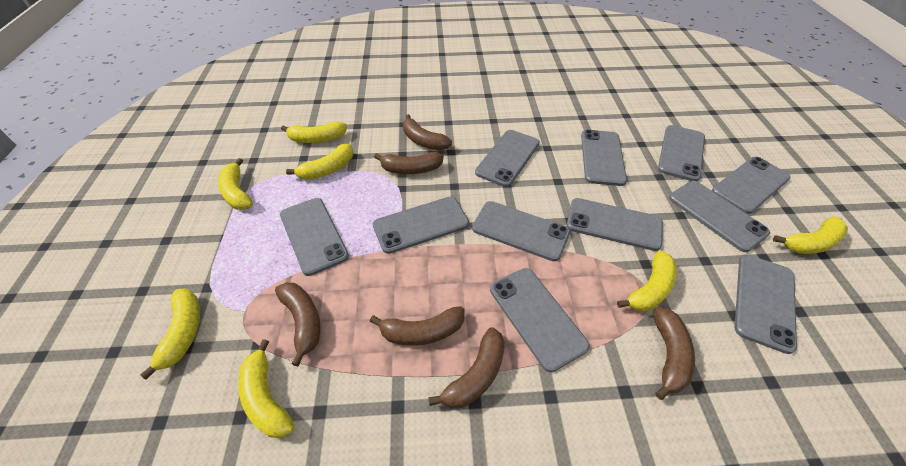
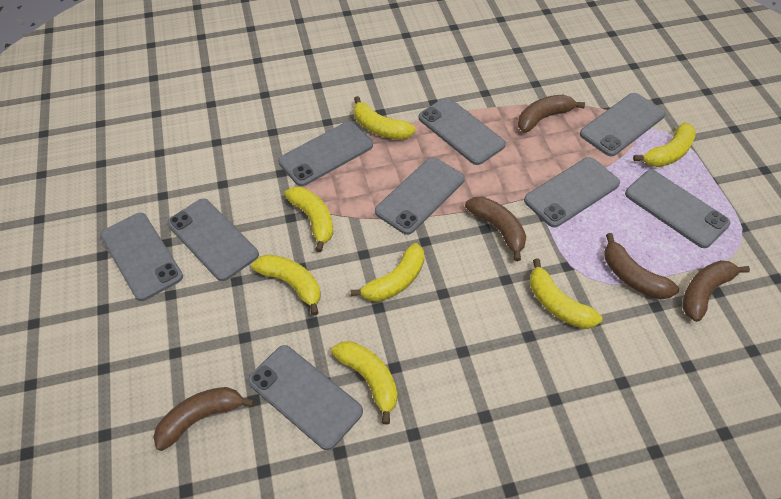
brown banana: [275,282,320,367] [370,306,464,346] [374,152,444,174] [403,114,452,150] [428,327,505,408] [653,306,695,400] = 6 -> [153,387,254,451] [465,197,526,261] [518,95,585,132] [604,233,679,299] [682,260,750,322] = 5
grey phone: [280,198,349,276] [373,197,469,254] [472,201,570,261] [475,130,540,187] [490,268,590,372] [567,198,663,251] [581,130,627,186] [658,125,705,181] [669,181,770,252] [712,157,791,214] [735,255,797,354] = 11 -> [100,213,183,301] [167,198,259,281] [248,345,363,450] [278,121,373,186] [375,157,465,235] [419,98,506,165] [524,157,620,227] [580,93,665,156] [625,170,730,248] = 9

